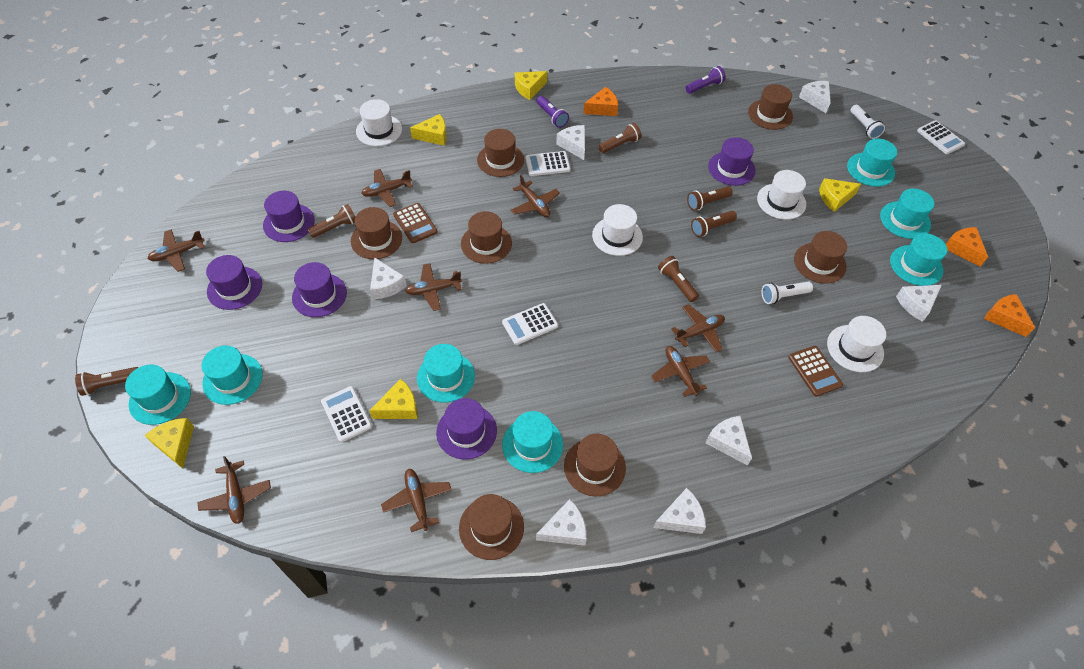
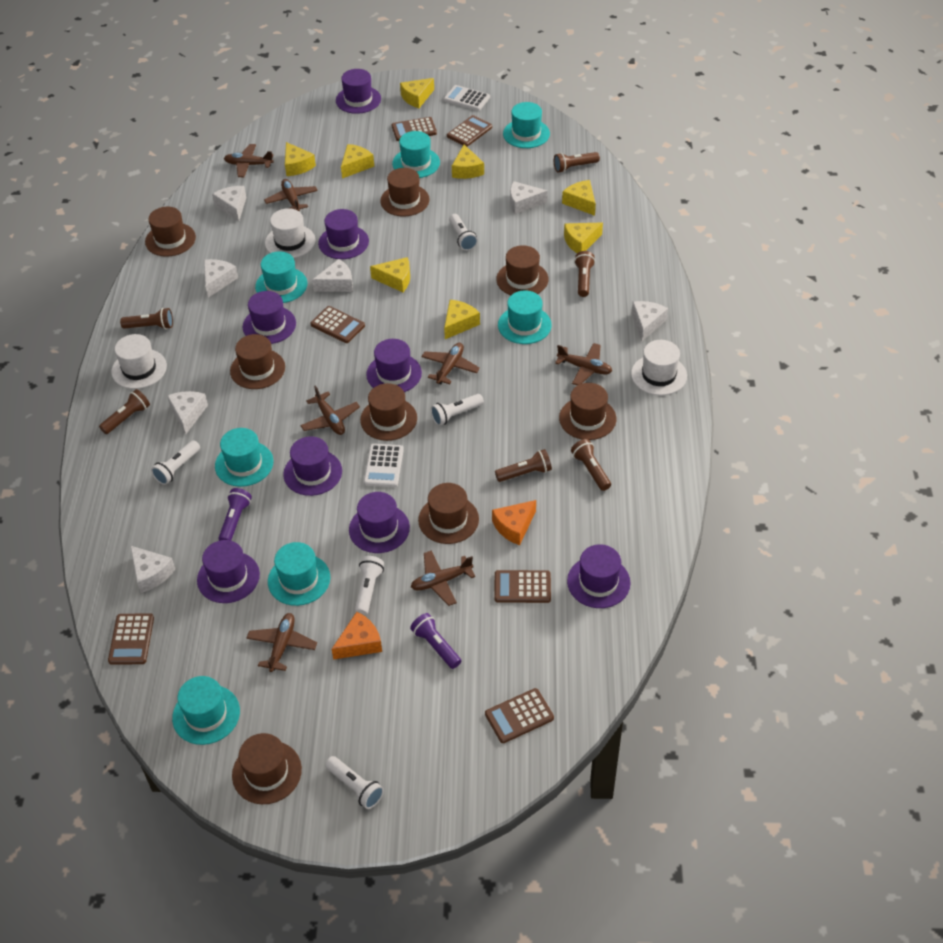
brown calculator: [393,203,438,243] [789,346,843,397] = 2 -> [108,613,154,665] [310,306,365,343] [392,117,437,141] [447,115,492,147] [485,688,554,743] [494,570,551,603] = 6
brown hat: [351,207,402,259] [459,494,524,560] [461,211,512,264] [477,129,524,177] [564,434,626,496] [748,84,793,130] [794,231,847,284] = 7 -> [145,207,196,257] [230,334,285,389] [232,733,302,804] [360,383,417,441] [380,168,430,217] [418,483,479,544] [496,245,549,295] [559,383,616,440] = 8
brown plane: [148,229,205,272] [197,456,271,524] [361,169,413,207] [381,469,452,532] [405,263,462,311] [511,175,560,217] [651,346,710,397] [671,304,725,352] = 8 -> [224,144,274,178] [247,613,317,672] [264,179,318,212] [300,385,360,435] [411,550,475,606] [421,343,480,384] [555,343,612,385] = 7
orange cheese: [583,87,618,116] [946,227,988,267] [984,294,1035,337] = 3 -> [332,612,382,660] [492,500,536,545] = 2
purple hat: [206,255,262,310] [263,191,315,242] [292,262,347,317] [436,398,497,459] [708,137,756,186] = 5 -> [197,540,260,603] [243,291,296,344] [283,436,342,496] [318,209,369,259] [336,69,381,114] [349,492,410,553] [366,339,422,392] [567,544,630,608] = 8
white calculator: [321,386,372,442] [502,303,558,345] [525,151,571,176] [917,120,965,154] = 4 -> [364,444,404,487] [444,85,490,111] = 2
white flashlight: [762,282,813,304] [850,105,885,139] = 2 -> [151,440,200,485] [325,756,384,809] [355,556,384,615] [431,394,484,426] [449,214,478,251] = 5
white hat: [356,99,402,146] [592,204,643,256] [757,170,806,220] [827,316,886,372] = 4 -> [112,334,167,389] [265,208,315,258] [631,340,687,396] = 3
yellow cheese: [145,418,194,469] [369,379,418,419] [410,114,447,146] [515,71,548,100] [819,178,861,212] = 5 -> [285,142,316,176] [341,144,374,178] [370,257,410,292] [400,78,434,108] [444,300,480,339] [452,145,484,179] [562,180,596,216] [564,223,603,253] = 8

